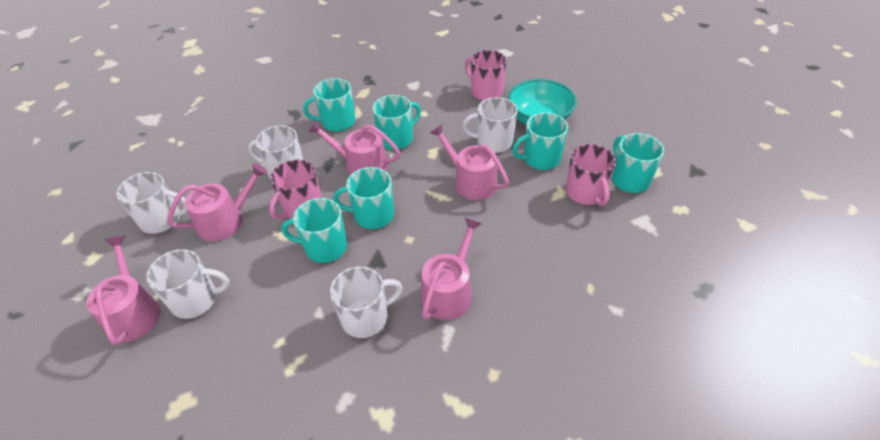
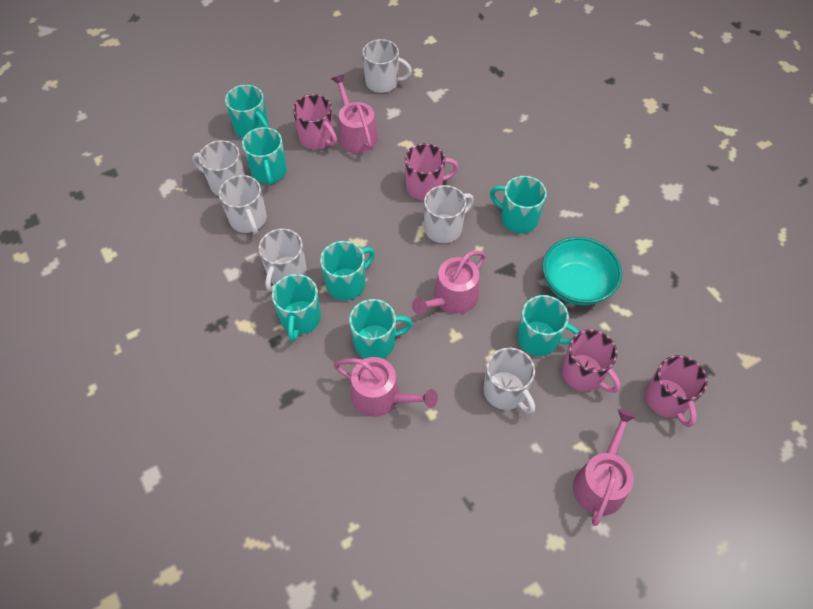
pink mug: [269,160,322,220] [465,50,507,101] [565,144,616,206] = 3 -> [293,94,337,149] [405,143,459,200] [562,329,620,393] [645,355,708,427] = 4
pink watering can: [86,236,161,346] [167,163,267,241] [308,120,401,175] [421,218,482,320] [430,124,509,200] = 5 -> [332,74,378,153] [334,357,438,417] [412,251,486,315] [573,409,636,526] = 4
turquoise mug: [281,198,347,263] [303,78,356,131] [333,167,394,229] [372,95,421,150] [512,113,568,170] [611,133,664,193] = 6 -> [225,85,269,138] [242,127,287,186] [272,274,321,342] [320,241,375,300] [349,299,413,359] [490,176,547,234] [517,295,579,356] = 7
white mug: [116,172,188,234] [146,249,229,319] [248,125,303,179] [330,266,403,338] [462,97,518,153] = 5 -> [192,140,245,196] [219,175,267,235] [259,229,307,292] [362,39,412,93] [424,185,474,243] [483,348,535,414] = 6

